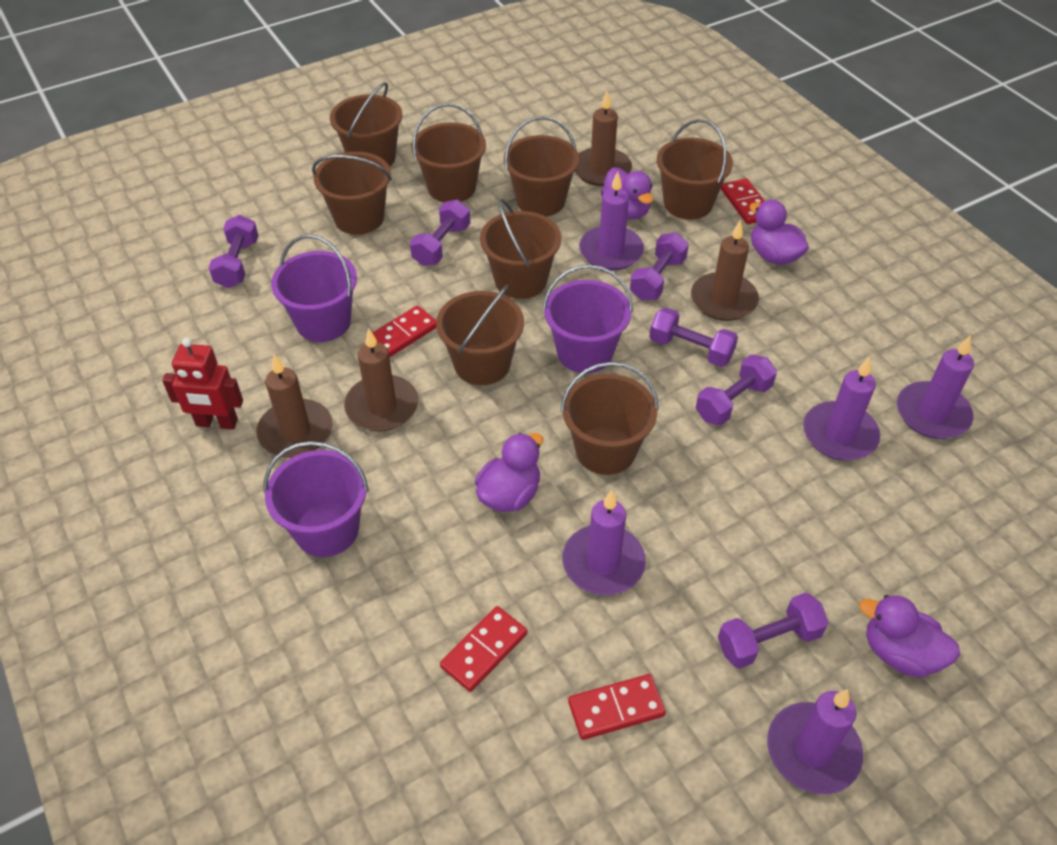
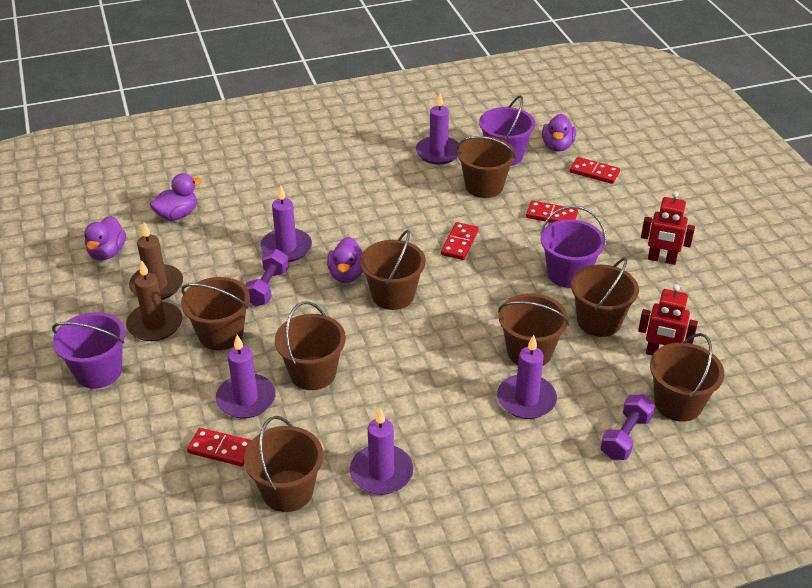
brown candle: [257,354,333,458] [344,328,418,432] [575,91,632,186] [691,220,759,321] = 4 -> [126,260,182,341] [129,222,183,300] = 2
purple dumbbell: [208,215,259,288] [410,199,470,266] [630,233,689,301] [649,308,738,367] [696,355,777,425] [718,593,829,669] = 6 -> [245,249,289,306] [600,395,655,460] = 2
red robot: [162,338,243,429] = 1 -> [638,284,698,355] [641,191,695,265] = 2

